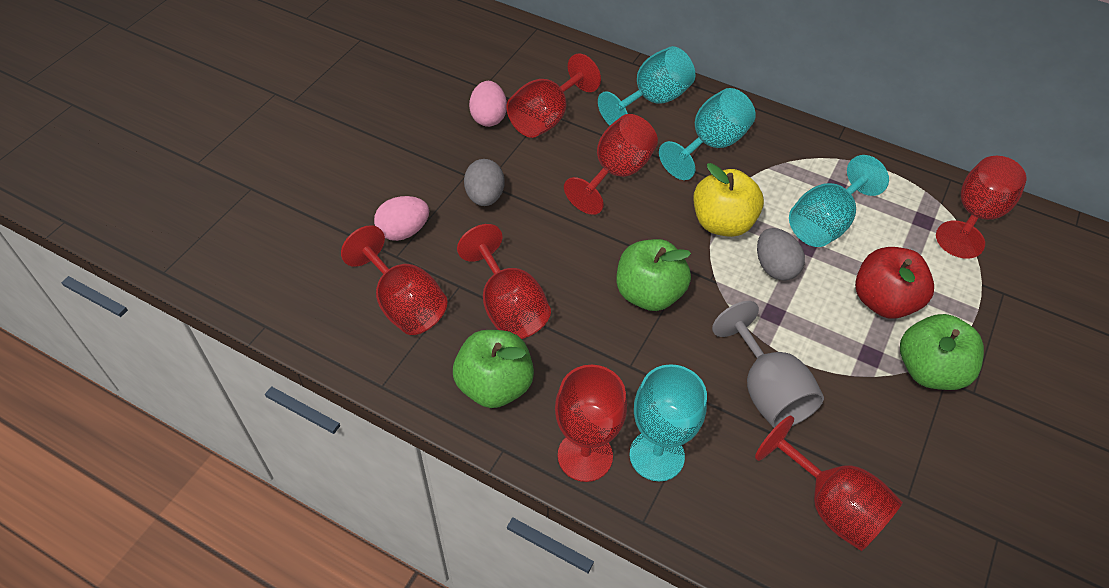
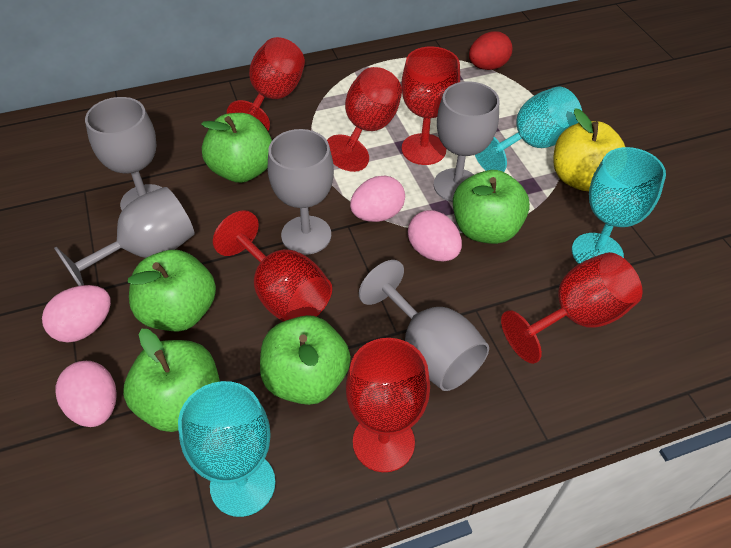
green apple: [453,330,534,408] [617,239,691,311] [900,314,984,390] = 3 -> [123,329,220,432] [128,250,216,331] [201,113,272,183] [260,315,351,405] [453,170,530,244] = 5
grey egg: [464,159,505,206] [757,228,805,281] = 2 -> none = 0
grey goblet: [712,301,824,428] = 1 -> [54,187,194,286] [85,97,163,210] [268,129,334,255] [359,260,489,391] [434,81,500,202] = 5
pink egg: [374,196,429,241] [469,81,507,127] = 2 -> [42,285,111,342] [56,361,117,427] [350,176,405,222] [408,210,462,261] = 4
red apple: [855,247,934,319] = 1 -> none = 0
red egg: none = 0 -> [469,31,512,70] = 1
red goblet: [341,225,447,335] [457,224,551,339] [507,54,601,138] [555,365,627,482] [564,114,658,215] [755,416,903,551] [936,156,1026,258] = 7 -> [213,210,332,322] [227,37,305,131] [327,67,402,172] [346,338,430,472] [401,46,460,165] [501,252,643,364] = 6
turquoise goblet: [598,46,695,125] [630,364,707,481] [659,88,756,180] [789,155,889,247] = 4 -> [178,381,275,517] [475,86,582,172] [572,147,666,264] = 3

